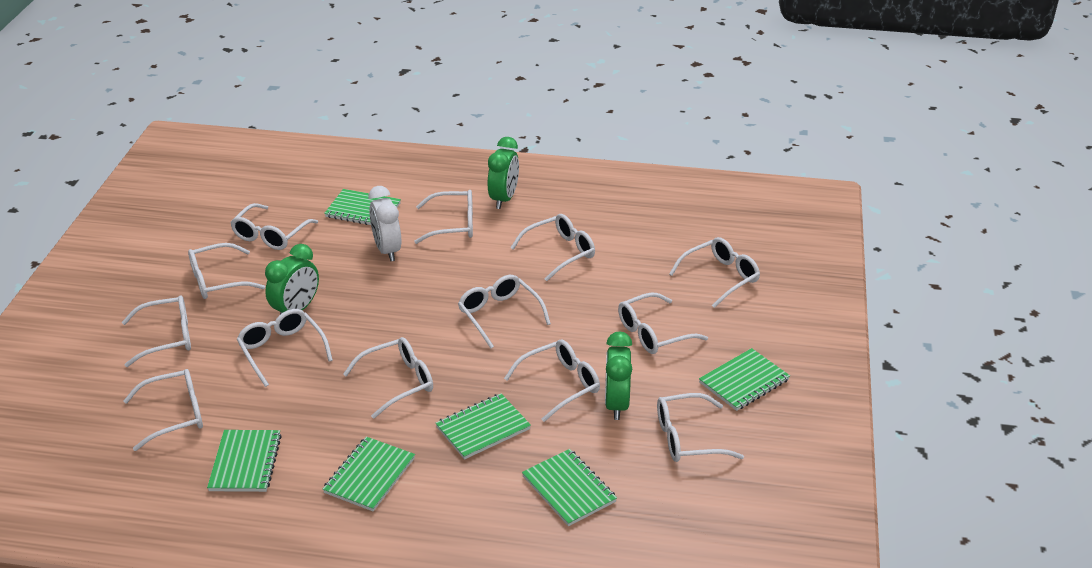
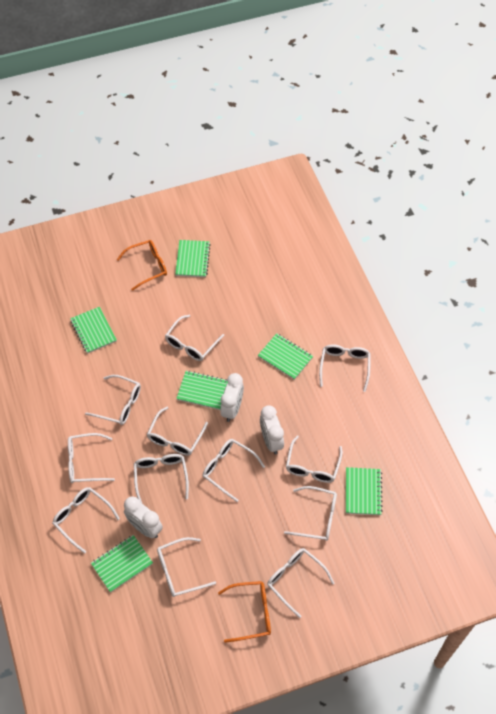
green clock: [265,244,319,315] [488,137,519,209] [605,331,632,420] = 3 -> none = 0
orange glasses: none = 0 -> [117,240,167,291] [218,581,271,643] = 2
white clock: [369,186,401,261] = 1 -> [124,497,163,538] [220,373,244,422] [260,405,284,454] = 3
white glasses: [122,296,191,367] [123,369,203,451] [188,243,265,299] [230,203,318,250] [237,309,333,387] [343,337,433,419] [414,190,473,244] [458,275,551,348] [504,339,600,422] [510,214,595,281] [618,292,708,354] [657,393,744,462] [669,237,760,308] = 13 -> [52,487,120,554] [68,433,115,483] [85,375,141,425] [134,454,189,503] [147,407,208,456] [157,537,216,597] [165,315,224,361] [203,439,265,502] [267,548,334,618] [284,486,337,541] [286,435,343,483] [319,344,371,392] = 12

